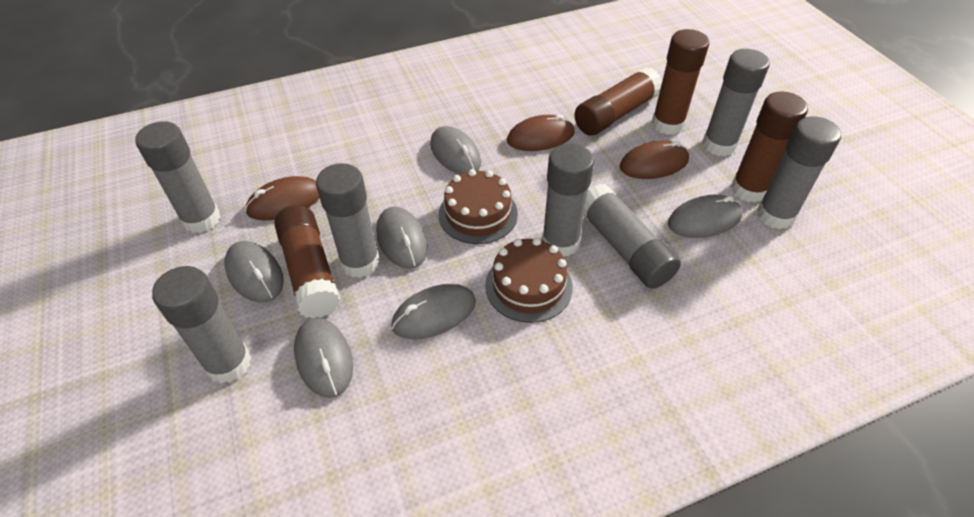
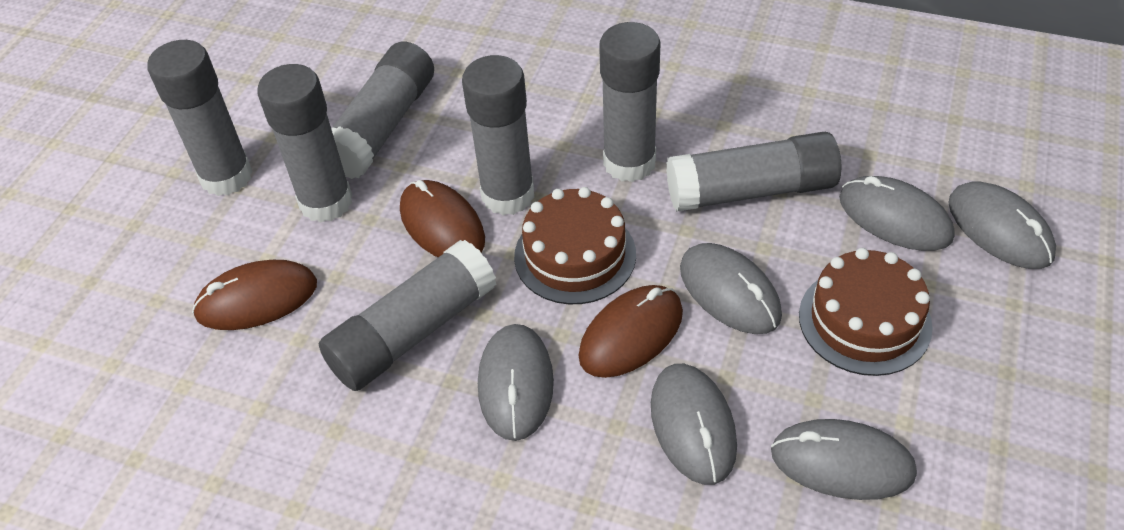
brown glue stick: [275,205,341,319] [574,67,662,136] [652,29,709,135] [731,92,808,202] = 4 -> none = 0

